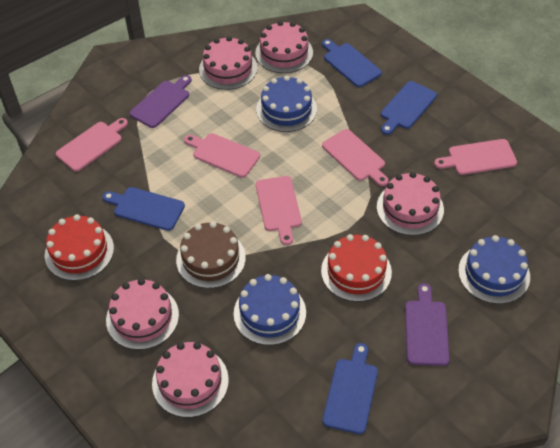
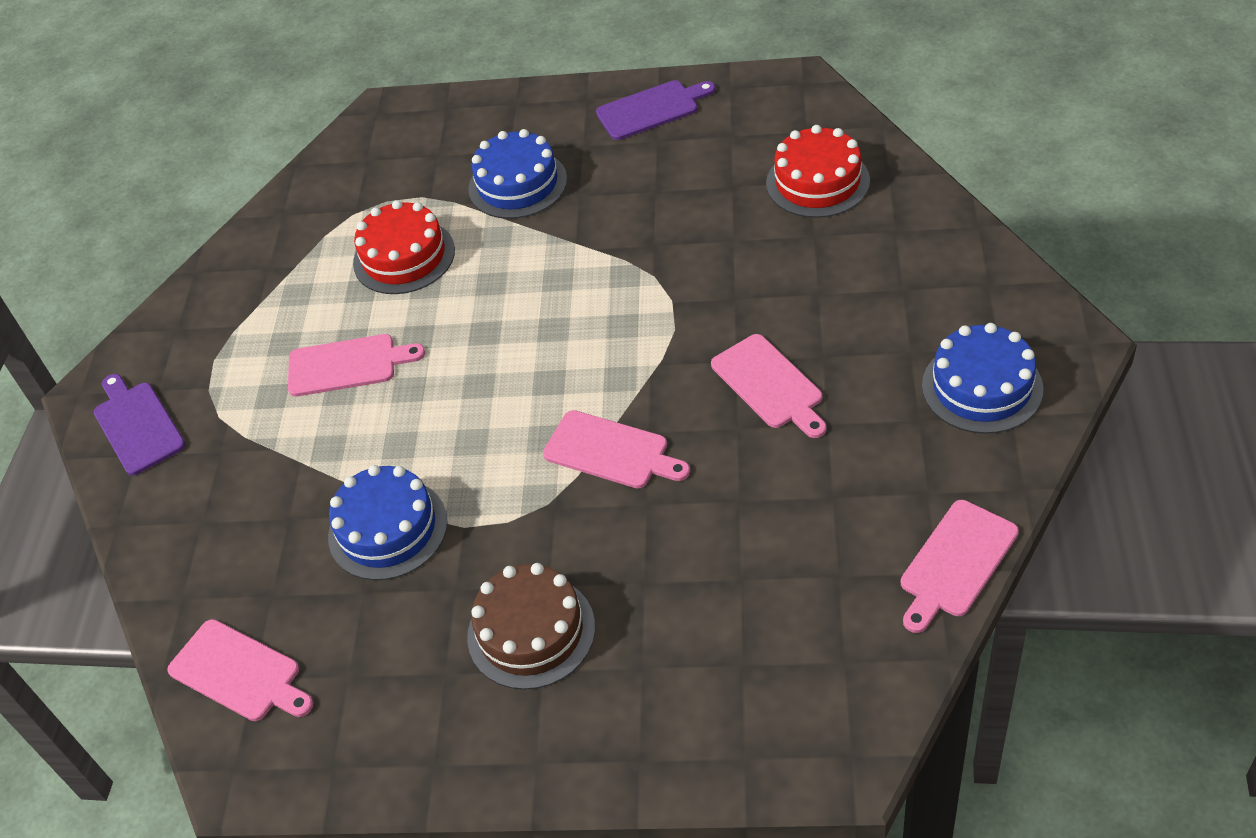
blue cutting board: [102,187,185,231] [322,39,382,87] [322,343,378,434] [381,81,437,135] = 4 -> none = 0
pink cake: [106,278,179,350] [152,342,229,417] [199,36,258,90] [255,21,313,73] [377,172,444,236] = 5 -> none = 0

